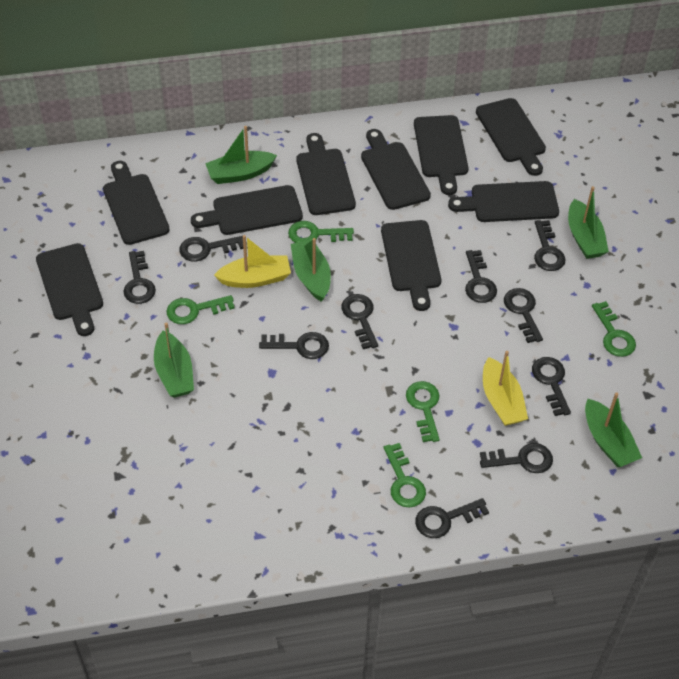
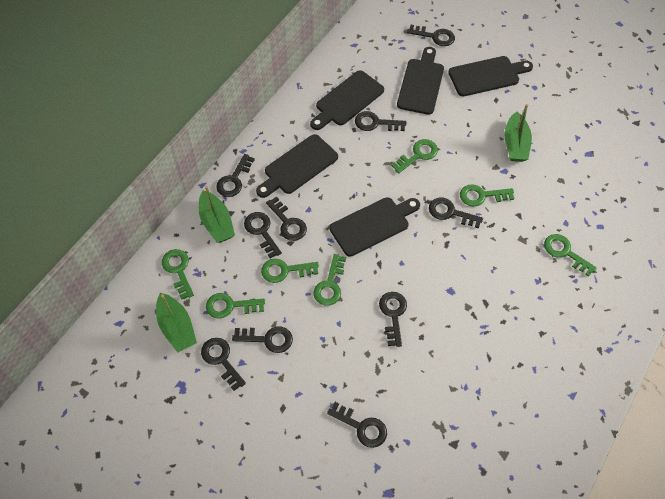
black cutting board: [36,243,103,336] [103,161,170,245] [191,185,303,235] [296,133,356,215] [361,129,431,210] [381,220,441,311] [414,115,468,195] [448,181,559,222] [476,98,546,176] = 9 -> [256,134,338,198] [310,70,384,130] [330,197,420,257] [397,47,444,115] [448,56,533,96] = 5
green boat: [154,322,194,398] [205,126,277,184] [291,238,331,302] [568,186,609,259] [585,393,642,467] = 5 -> [156,293,197,352] [199,186,235,243] [504,104,532,162] = 3
green key: [167,295,235,324] [288,221,354,243] [384,443,426,507] [406,381,440,442] [592,301,636,357] = 5 -> [162,249,194,300] [206,293,265,318] [261,259,319,283] [313,254,346,306] [391,139,438,174] [460,184,514,207] [544,234,597,277] = 7
yellow boat: [214,235,291,288] [483,351,528,426] = 2 -> none = 0

